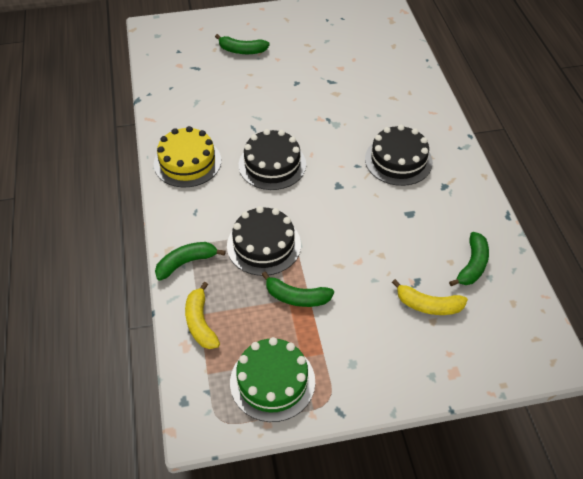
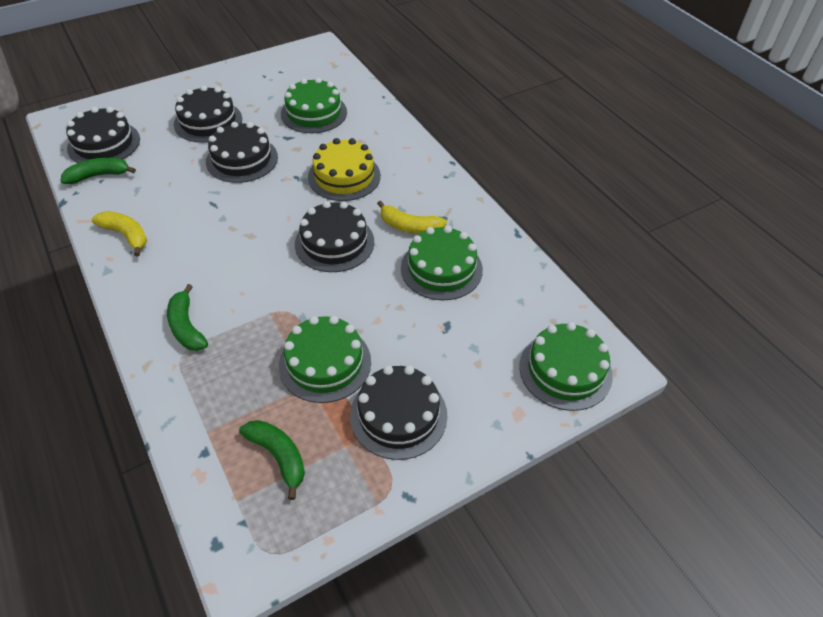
black cake: [227,206,301,276] [239,129,306,190] [365,125,433,186] = 3 -> [66,107,140,163] [174,85,242,143] [206,122,278,183] [295,201,374,272] [350,365,448,460] = 5
green banana: [155,242,226,281] [215,34,270,54] [262,272,334,307] [449,232,489,286] = 4 -> [61,158,136,184] [167,284,208,351] [239,420,305,500] = 3
green cake: [230,337,315,422] = 1 -> [279,316,371,403] [281,78,347,133] [401,226,483,300] [519,322,613,411] = 4

